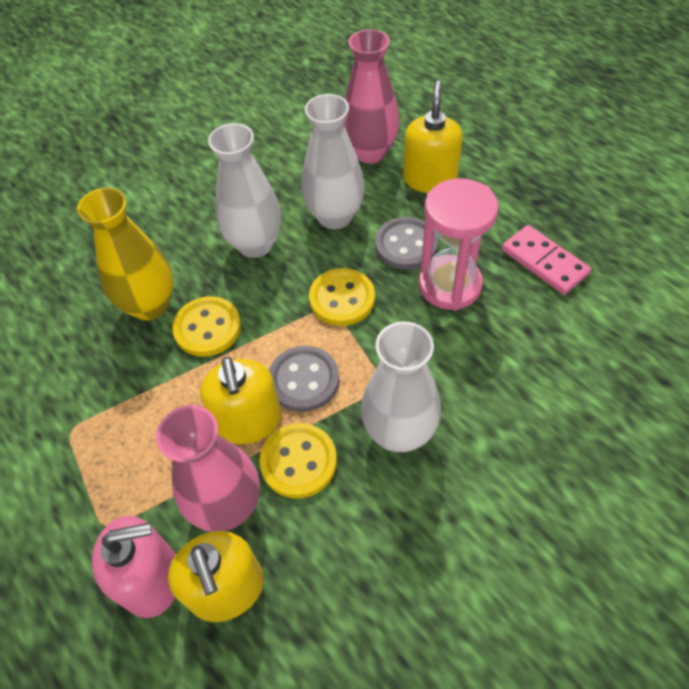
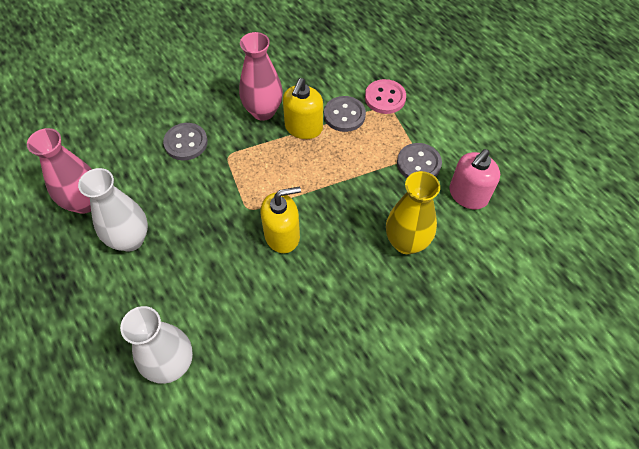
grey button: [269,346,339,412] [375,217,438,270] = 2 -> [163,123,208,160] [324,96,366,132] [397,143,442,178] = 3
pink button: none = 0 -> [365,79,406,114] = 1
pink domino: [502,225,591,295] = 1 -> none = 0
pink hourglass: [419,178,499,311] = 1 -> none = 0
white vase: [208,123,281,258] [301,94,365,229] [361,321,441,452] = 3 -> [78,168,148,252] [120,306,193,384] = 2
yellow button: [172,296,241,357] [259,423,337,499] [309,268,375,326] = 3 -> none = 0
yellow soap dispenser: [168,531,264,622] [200,357,281,444] [403,80,463,193] = 3 -> [261,186,301,253] [283,78,323,139] = 2

